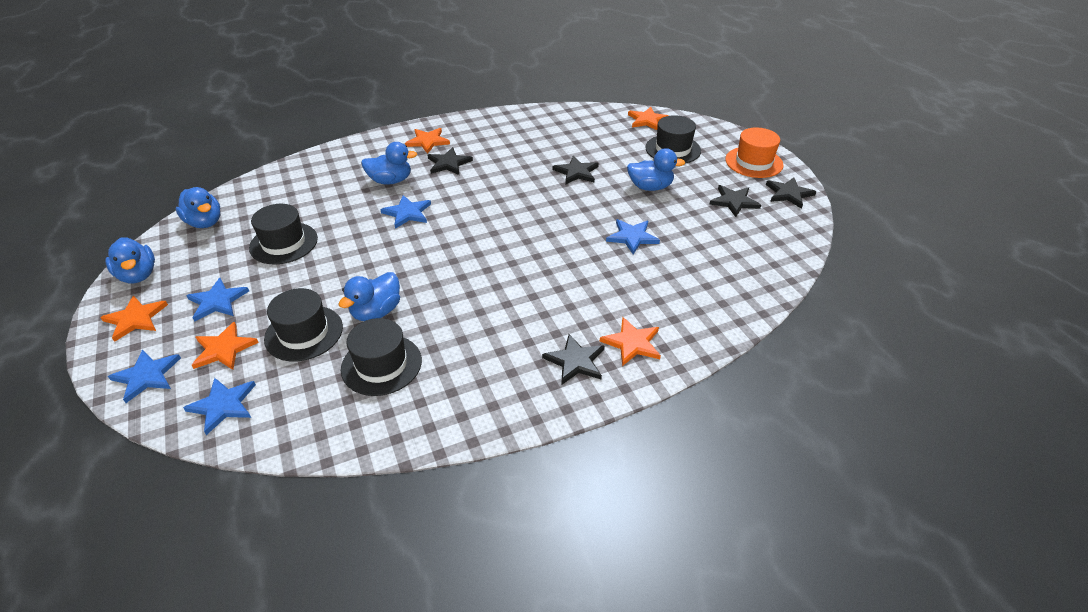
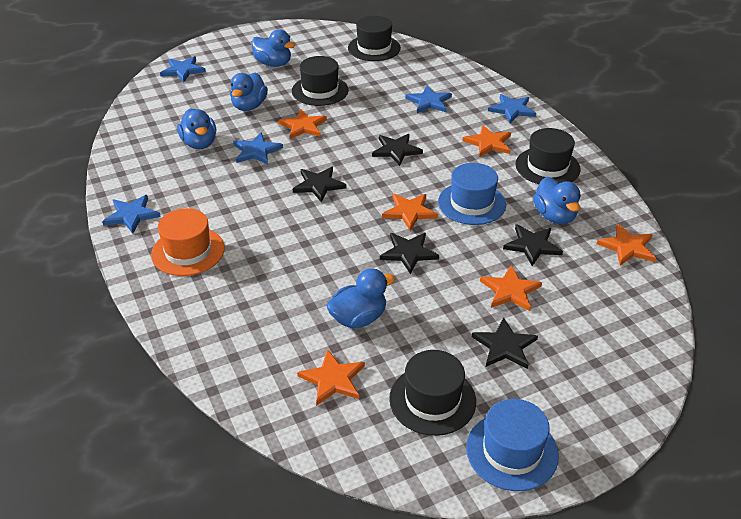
blue hat: none = 0 -> [438,163,506,225] [466,399,559,491] = 2
orange star: [100,295,168,342] [192,322,259,370] [405,128,450,154] [600,317,661,366] [628,107,669,130] = 5 -> [278,109,327,139] [297,349,365,406] [382,194,438,231] [463,125,511,157] [480,265,542,311] [597,224,656,266] = 6

